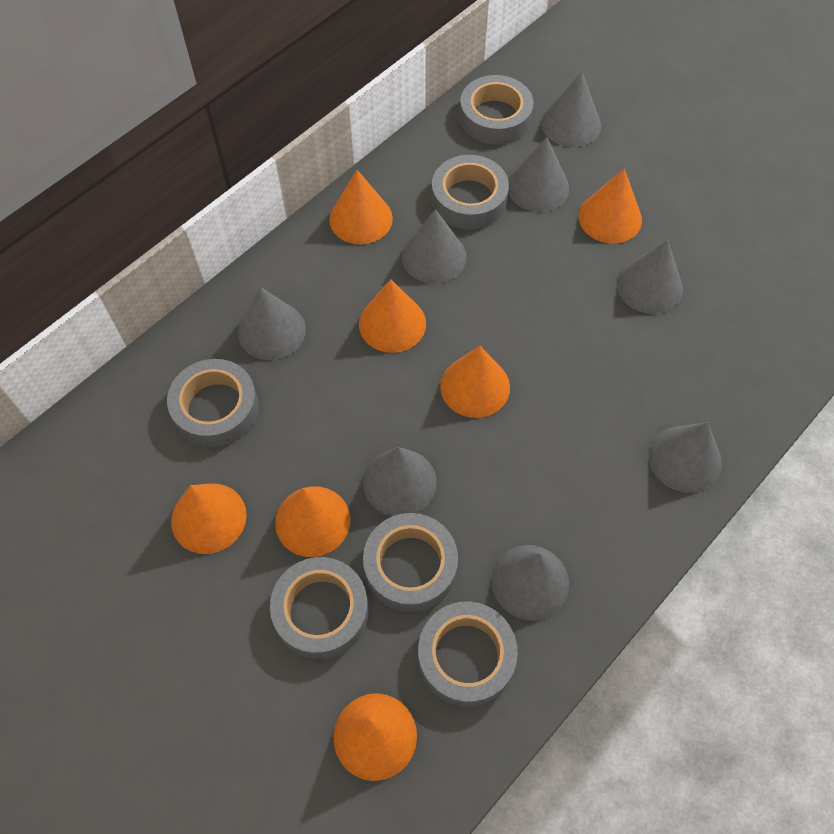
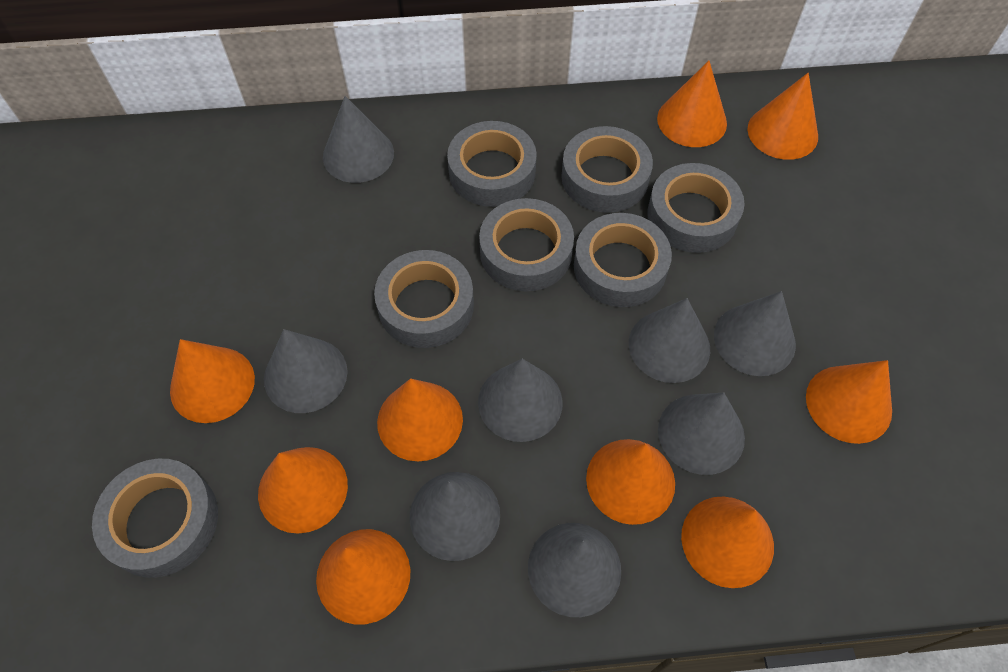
grey tape: [167,359,259,447] [270,557,369,659] [363,513,458,612] [418,601,518,707] [432,155,509,230] [460,75,534,145] = 6 -> [92,459,218,578] [374,250,474,348] [447,121,537,207] [479,198,574,291] [561,126,653,213] [574,213,672,307] [647,163,745,253] = 7
orange cone: [171,483,247,554] [275,486,350,557] [329,170,393,245] [334,693,417,781] [359,279,426,353] [440,346,510,418] [578,169,642,243] = 7 -> [170,339,255,423] [258,447,348,534] [316,529,410,625] [377,379,463,461] [586,439,675,525] [657,61,727,147] [681,496,774,588] [747,73,818,160] [806,360,892,444] = 9

